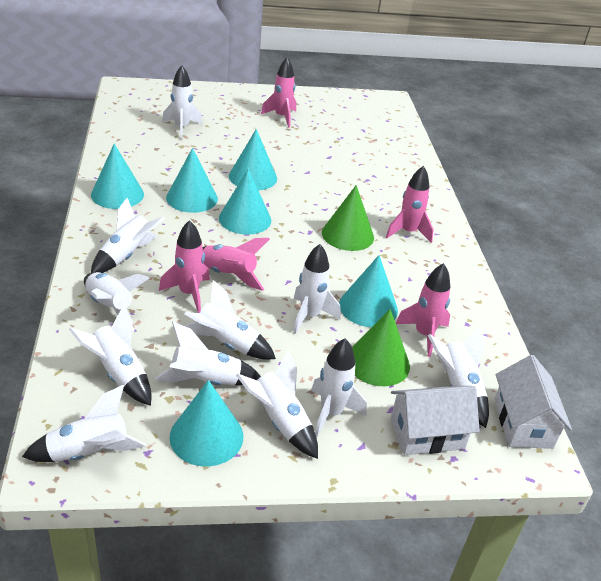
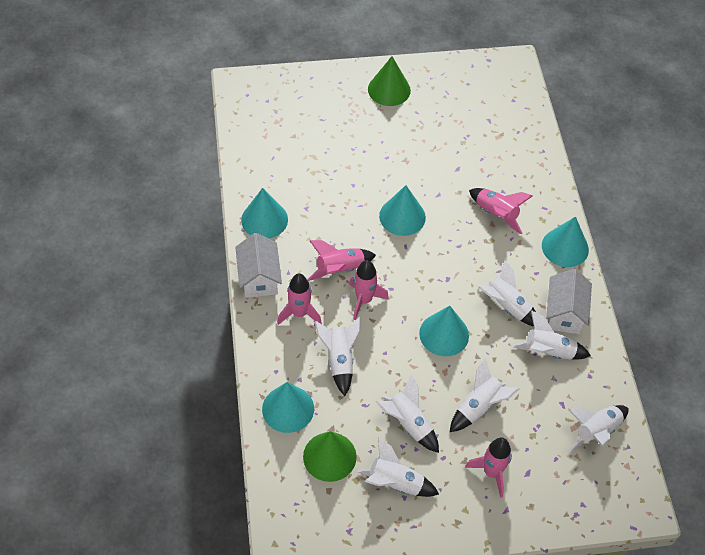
turquoise cone: [91,144,144,209] [166,148,218,213] [169,380,243,467] [219,169,271,235] [229,129,277,190] [339,255,398,327] = 6 -> [241,188,288,239] [262,382,314,433] [379,185,426,236] [419,306,469,356] [542,217,589,267] = 5
white rocket: [22,385,146,462] [69,305,152,406] [84,272,149,332] [91,198,165,273] [155,322,261,385] [162,65,202,139] [185,280,276,360] [236,350,318,459] [293,244,340,334] [311,338,367,437] [428,326,489,428] = 11 -> [315,317,361,396] [357,438,439,497] [376,374,439,453] [450,358,520,432] [478,259,536,327] [512,310,591,360] [568,405,628,452] = 7

